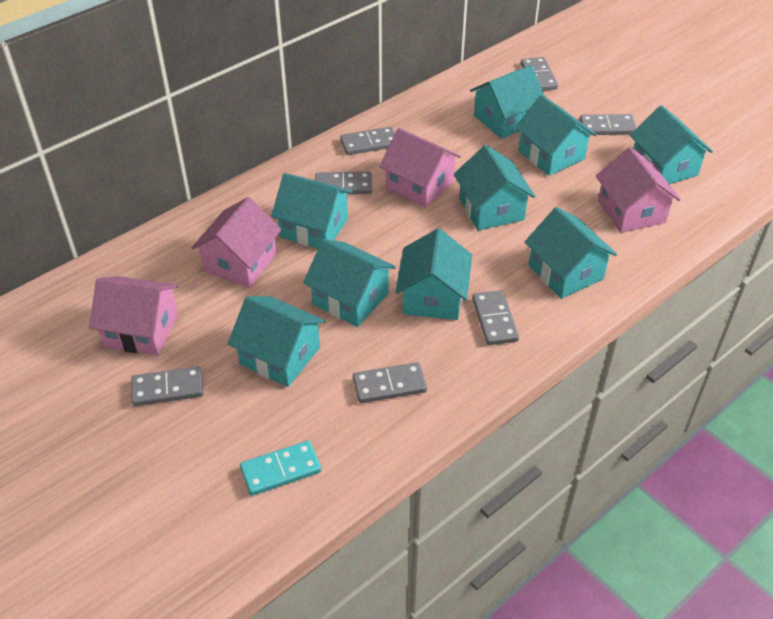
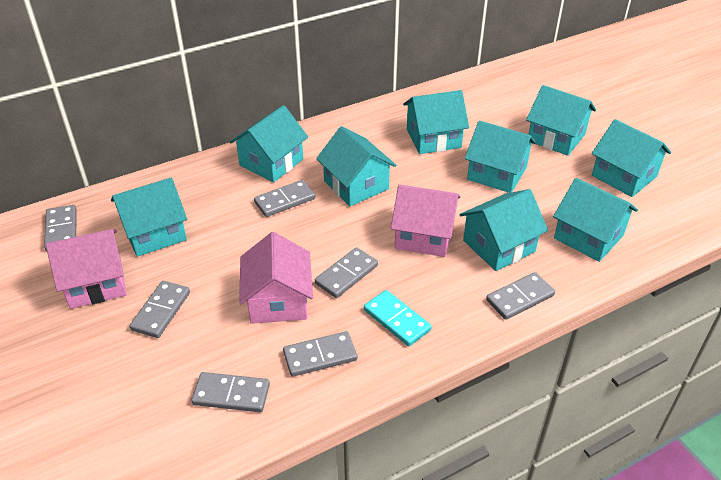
pink house: [89,276,179,356] [191,197,281,288] [379,128,461,208] [596,147,681,233] = 4 -> [46,229,127,309] [239,232,313,324] [391,184,461,257] = 3

